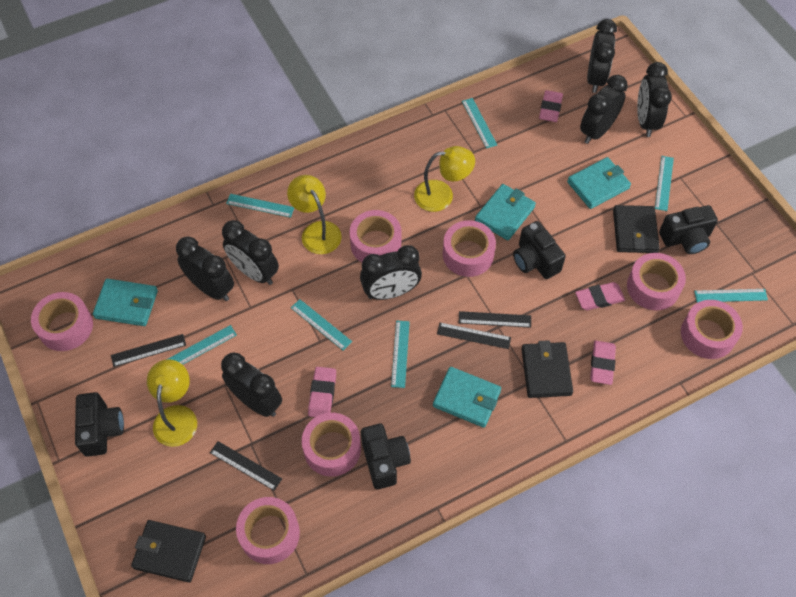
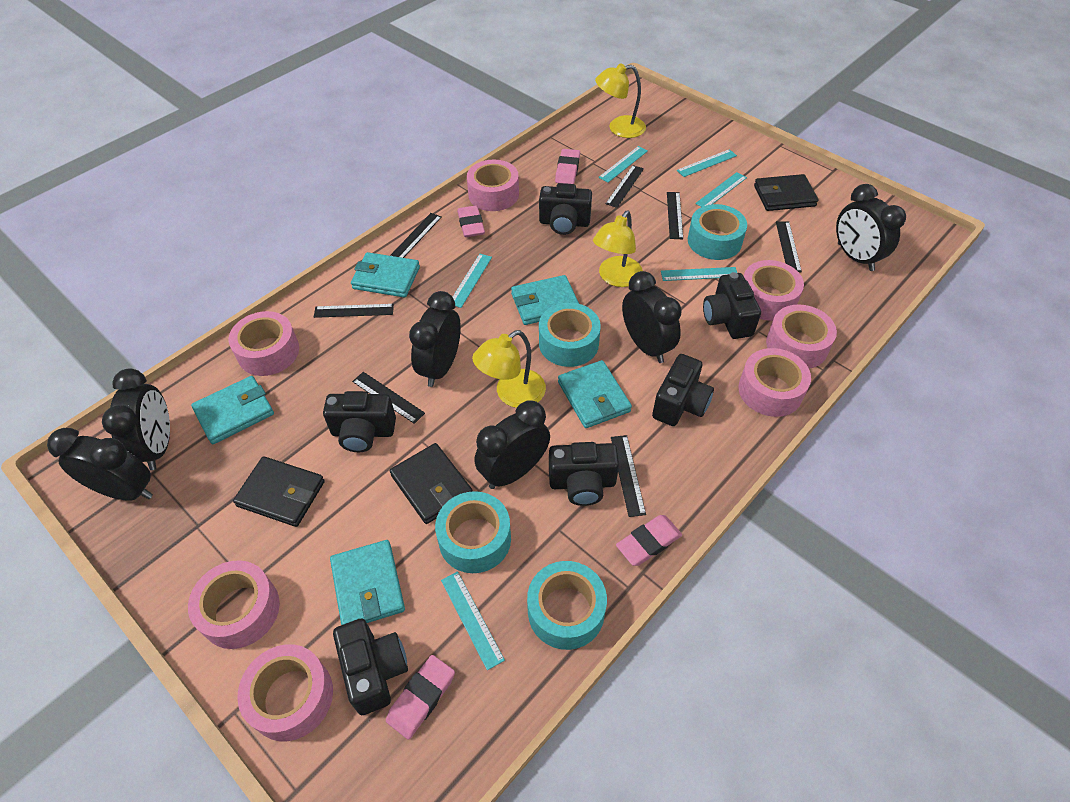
black camera: [75,392,124,457] [361,424,411,489] [513,221,566,279] [659,205,718,254] = 4 -> [323,391,396,452] [333,618,408,715] [539,183,592,235] [549,442,619,506] [652,354,714,426] [703,272,761,339] = 6
black clock: [176,237,234,301] [221,352,282,417] [222,220,279,285] [360,245,422,300] [580,75,628,144] [587,19,617,93] [637,62,672,137] = 7 -> [47,428,153,501] [102,368,170,470] [409,291,461,387] [474,400,550,489] [622,271,682,363] [836,184,906,271] = 6
black ruler: [111,334,186,367] [210,441,282,491] [437,323,511,349] [459,311,531,328] = 4 -> [314,304,394,318] [352,372,425,424] [390,213,442,258] [606,165,644,208] [611,435,646,517] [667,192,683,239] [776,221,802,272] = 7
turquoise ruler: [166,325,237,365] [226,194,294,218] [291,299,352,350] [391,321,410,388] [462,98,497,149] [655,156,674,211] [694,289,768,302] = 7 -> [441,571,505,670] [453,254,492,308] [598,146,648,183] [661,267,737,281] [677,149,737,177] [695,172,747,207] = 6
turquoise tape: none = 0 -> [435,491,511,573] [527,561,607,650] [539,303,601,367] [688,204,747,260] = 4
turquoise wallet: [93,279,158,326] [433,367,501,428] [475,184,536,240] [567,157,631,209] = 4 -> [191,376,274,444] [330,540,405,625] [351,252,420,297] [511,275,579,325] [558,360,632,428] = 5

